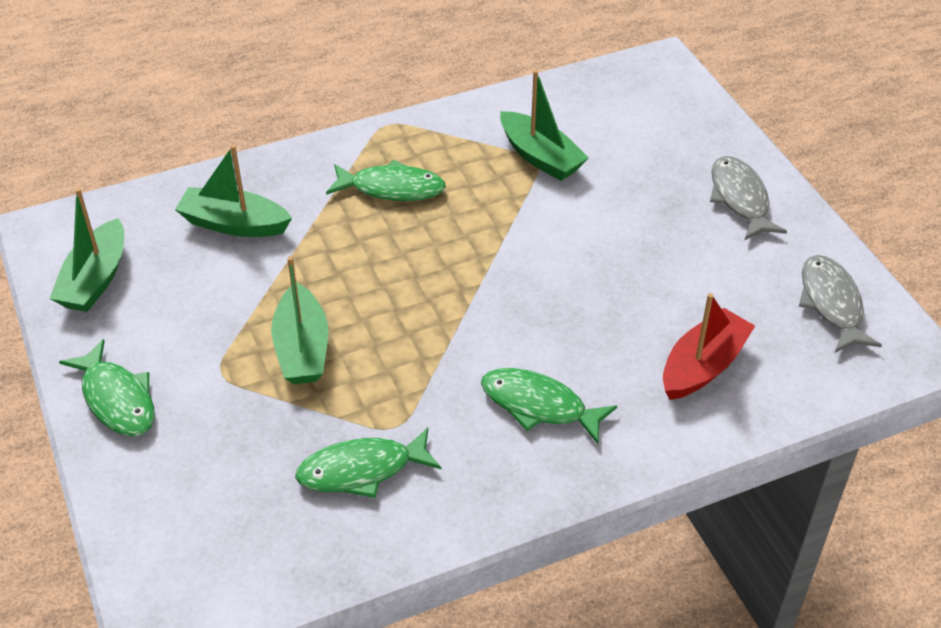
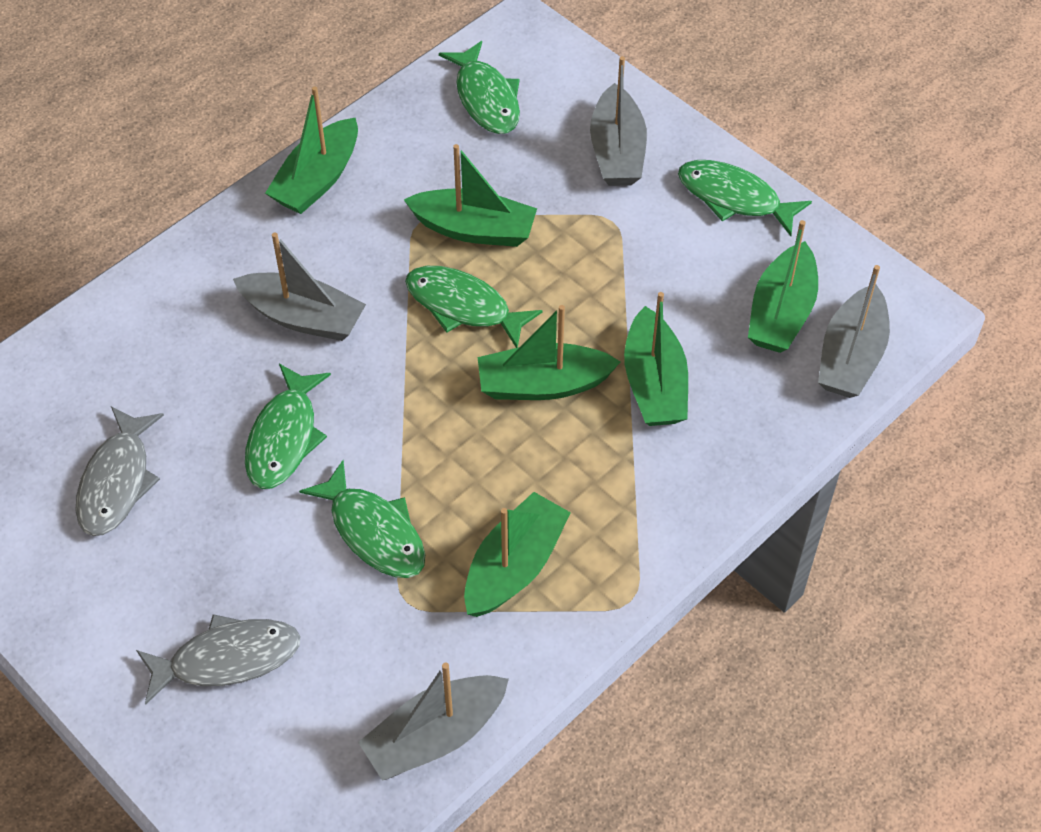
green boat: [49,188,124,312] [175,145,292,237] [271,256,328,384] [500,70,589,181] = 4 -> [265,86,358,214] [404,144,537,247] [464,492,571,617] [478,305,620,400] [624,292,688,426] [748,220,818,353] = 6
green fish: [59,339,155,436] [295,427,441,498] [326,160,446,201] [481,368,617,444] = 4 -> [245,364,331,489] [299,460,425,578] [405,266,543,348] [439,41,520,134] [678,160,812,236] = 5
grey boat: none = 0 -> [233,232,366,341] [358,662,509,781] [590,56,647,186] [818,265,890,398] = 4
red boat: [663,293,755,400] = 1 -> none = 0

